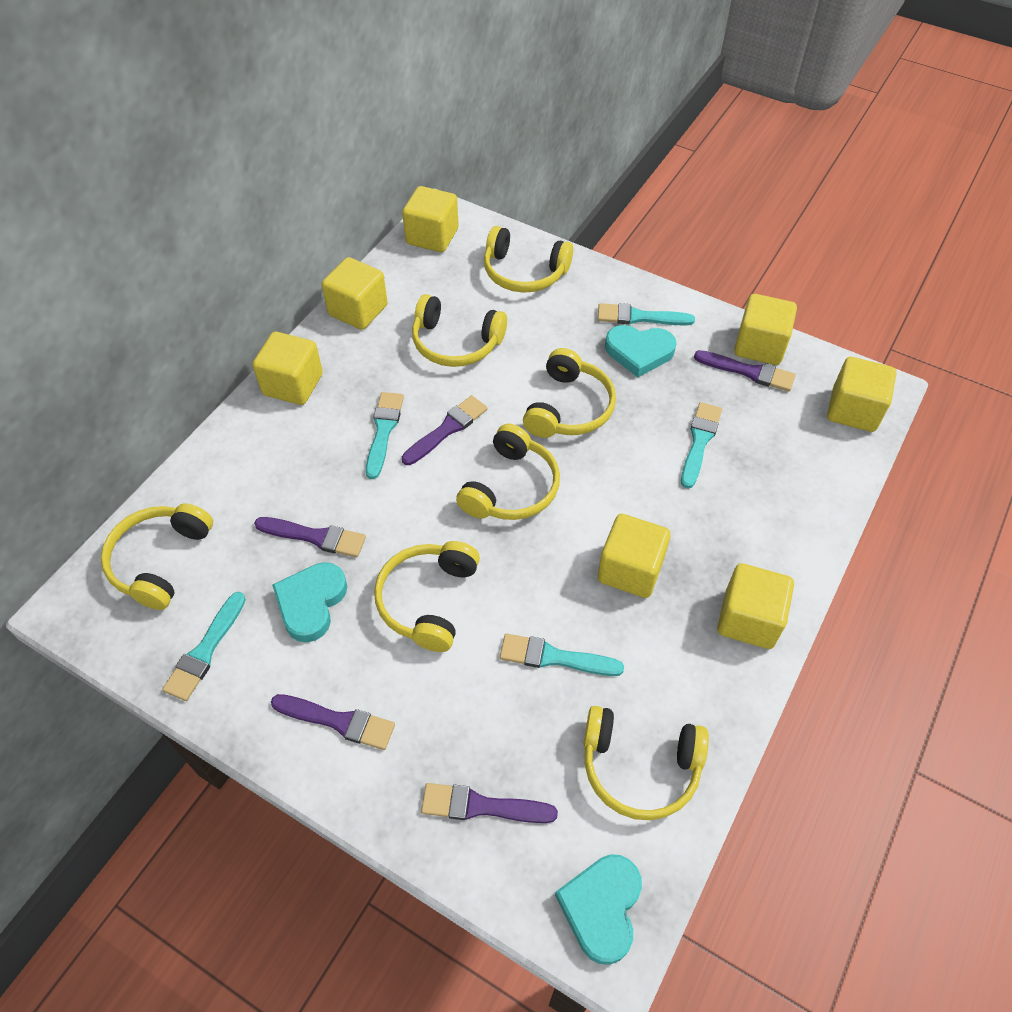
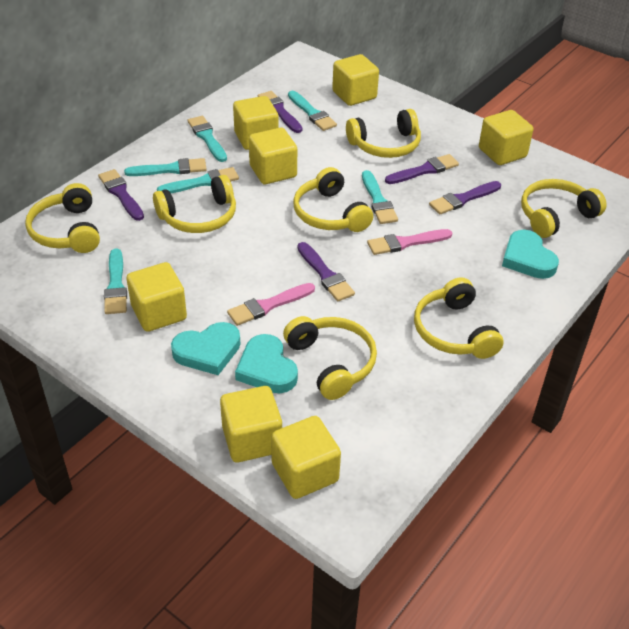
pink brush: none = 0 -> [227,283,315,326] [367,229,452,255] = 2
turquoise brush: [162,592,246,701] [366,392,404,479] [500,634,624,676] [598,303,695,325] [681,402,722,489] = 5 -> [104,248,127,314] [124,158,207,176] [157,167,239,193] [187,116,227,162] [288,91,337,131] [362,170,398,224] = 6

